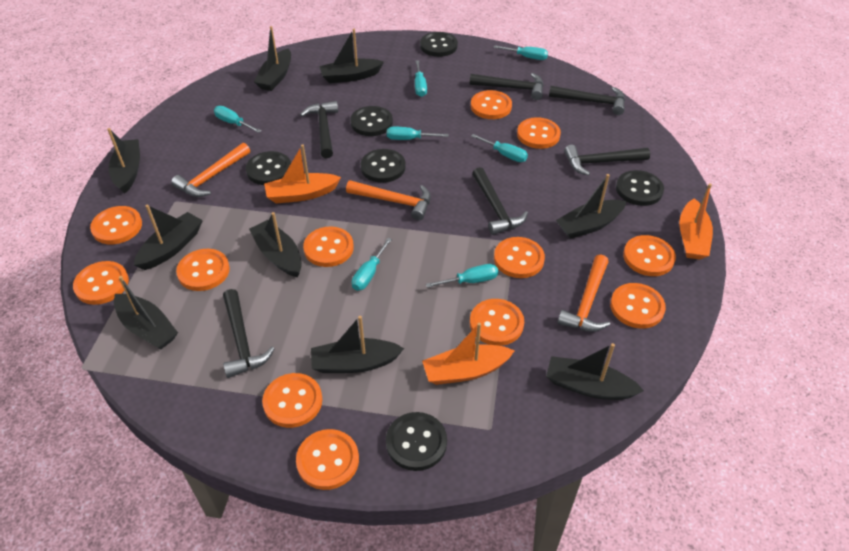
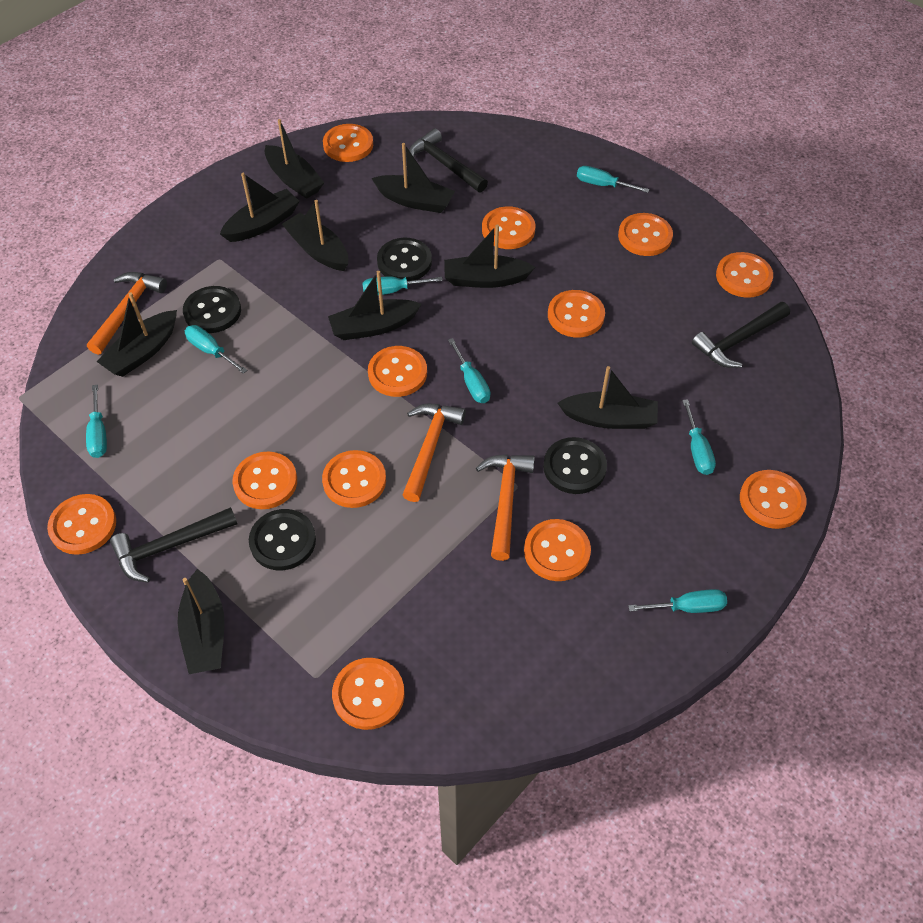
black button: [246,151,291,185] [350,106,393,136] [361,149,406,183] [386,412,447,471] [420,32,458,57] [616,170,664,206] = 6 -> [183,286,241,333] [249,509,316,570] [377,238,432,281] [543,437,607,494] = 4
black hammer: [223,289,275,378] [300,101,338,158] [470,73,544,100] [472,167,528,235] [549,86,625,115] [564,145,650,176] = 6 -> [110,507,237,583] [409,128,488,192] [692,302,790,368] = 3
orange boat: [264,145,341,204] [422,323,515,385] [679,183,713,260] = 3 -> none = 0

